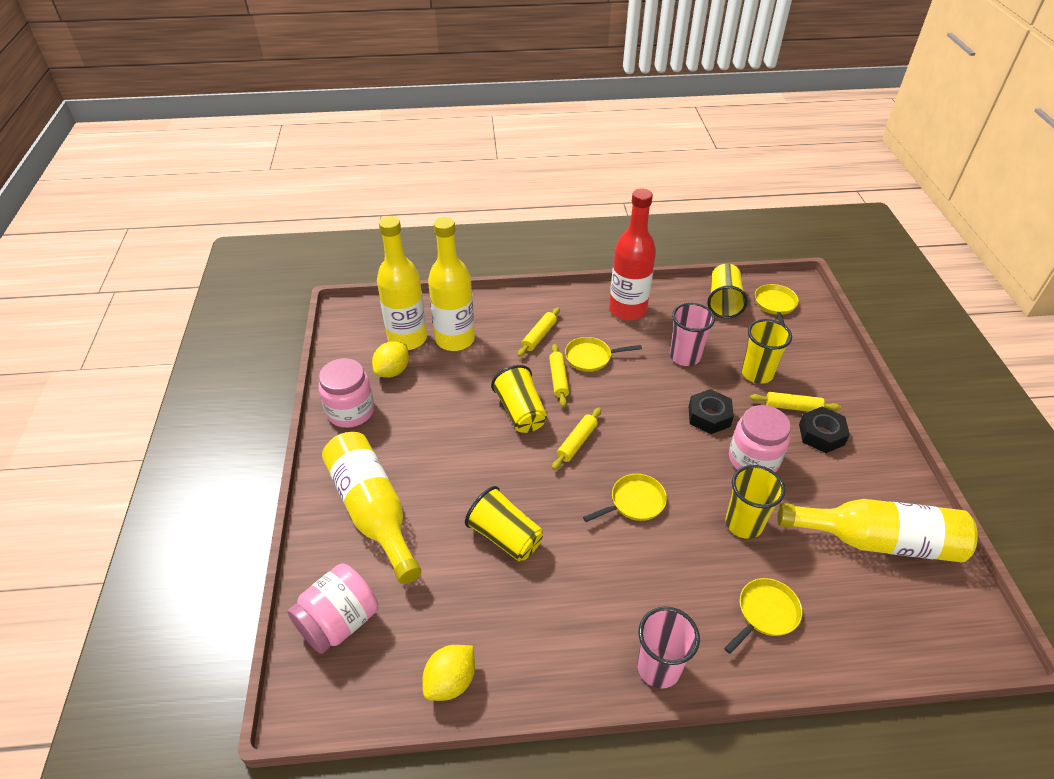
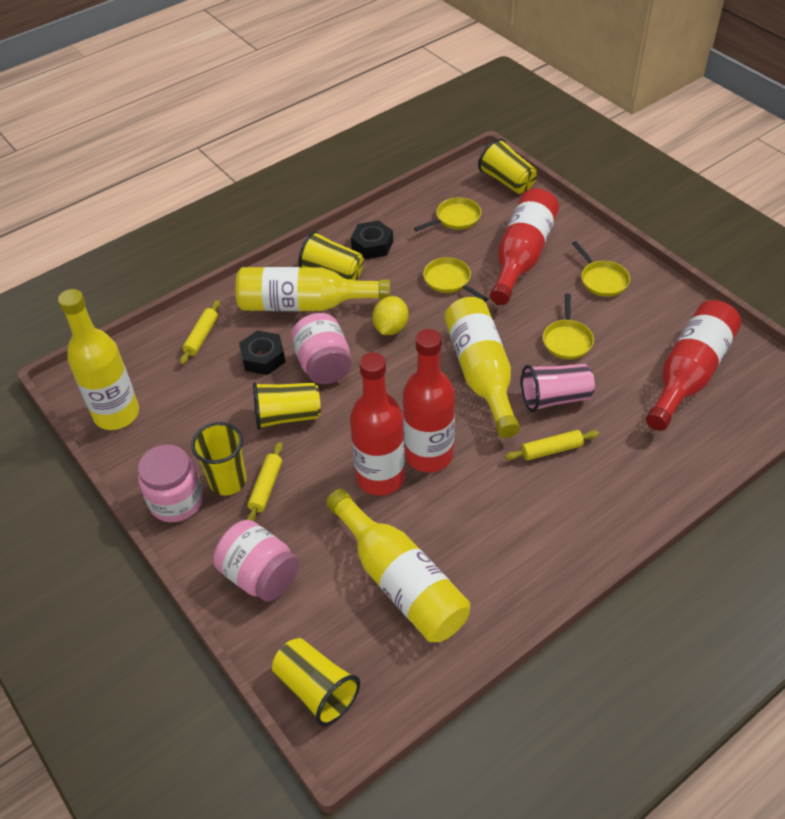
pink cup: [638,606,700,688] [670,303,715,366] = 2 -> [521,364,595,412] = 1
red bottle: [609,189,656,320] = 1 -> [350,352,405,496] [403,329,455,472] [490,188,559,305] [646,300,741,431] = 4
yellow lemon: [372,341,409,378] [422,645,475,701] = 2 -> [372,296,408,335] = 1
yellow rolling pin: [518,307,560,357] [549,344,569,407] [552,408,601,470] [750,392,841,412] = 4 -> [180,300,220,365] [247,442,283,522] [505,430,599,461] = 3

